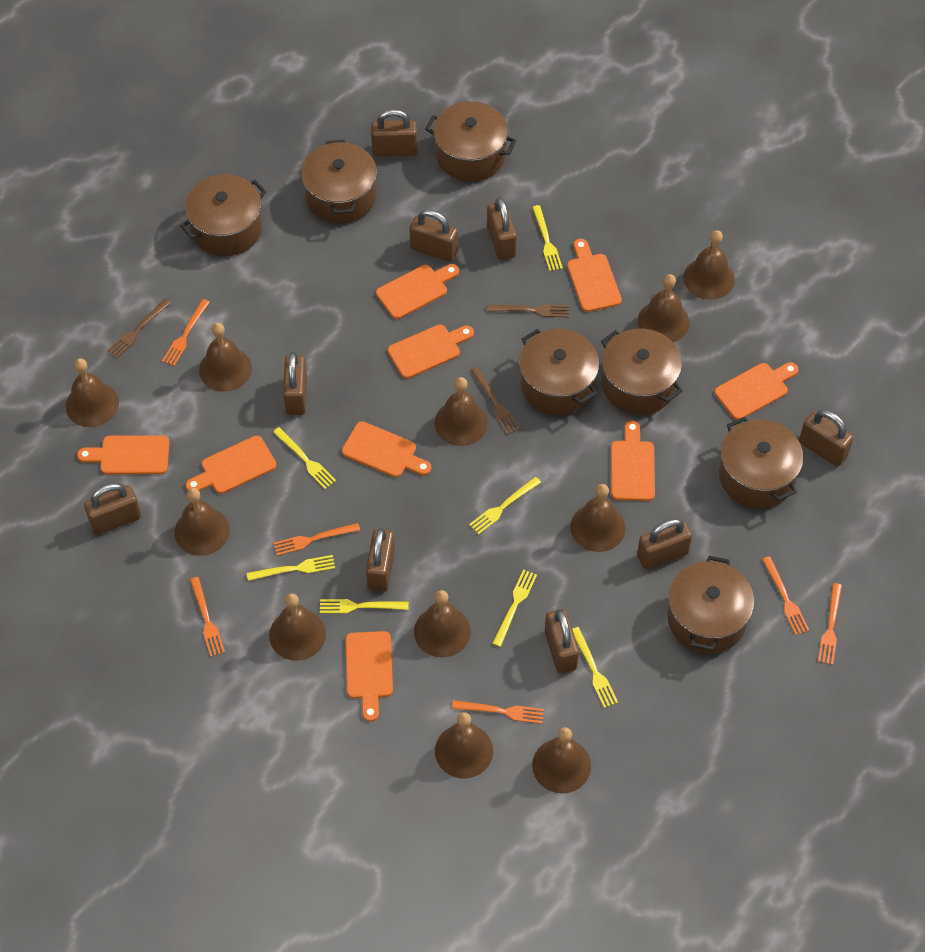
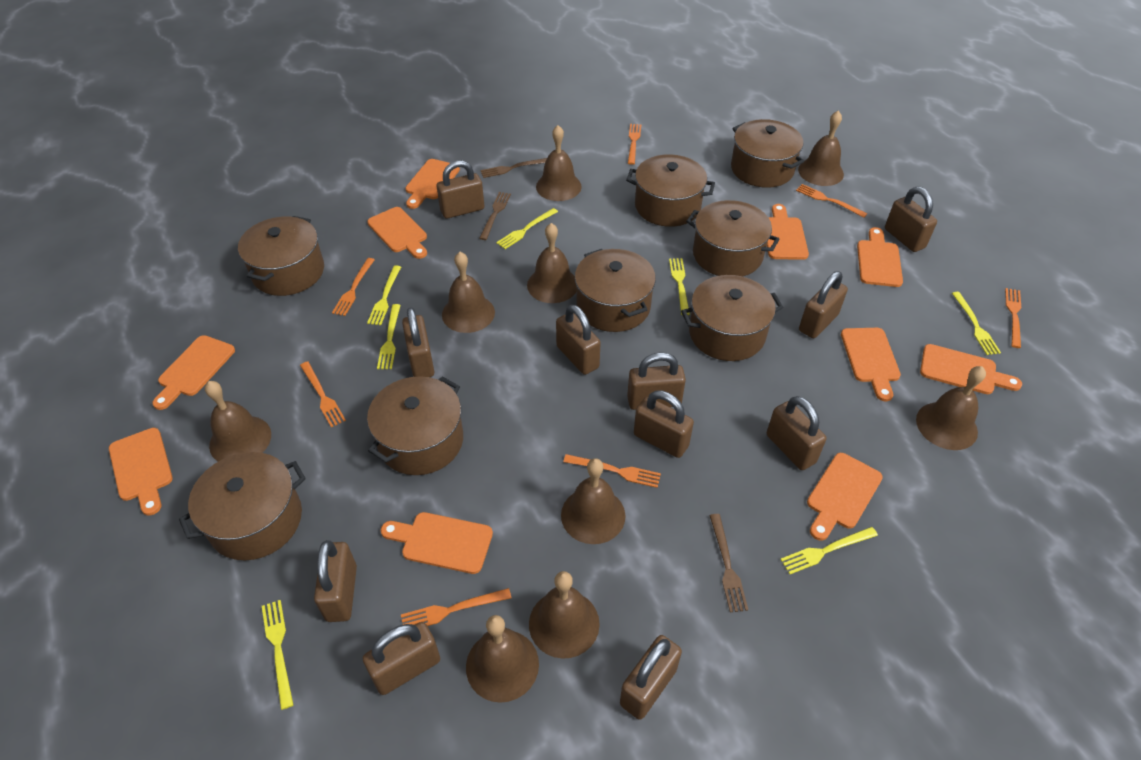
brown bell: [66,358,119,427] [174,488,230,556] [199,323,252,392] [269,593,326,661] [414,590,471,657] [434,377,488,446] [435,712,493,778] [532,727,591,793] [570,484,626,552] [638,274,690,342] [683,230,735,300] = 11 -> [205,381,271,462] [442,252,495,333] [466,615,539,703] [527,223,577,303] [529,571,600,659] [536,125,582,201] [561,458,625,544] [798,111,844,186] [916,366,986,450] = 9
brown padlock: [84,483,141,535] [283,352,307,415] [366,528,395,592] [371,109,418,157] [409,209,458,262] [487,198,517,260] [545,609,579,673] [637,519,692,569] [799,409,853,467] = 9 -> [314,540,357,622] [363,622,440,695] [402,307,434,377] [437,160,484,219] [556,305,601,375] [620,635,682,720] [627,352,686,410] [634,391,694,458] [767,396,826,470] [799,271,848,338] [885,187,937,252] = 11
brown pot: [180,174,267,256] [301,140,377,224] [425,101,516,182] [519,329,599,415] [601,329,682,415] [667,556,754,654] [719,417,804,508] = 7 -> [179,452,306,560] [238,216,324,296] [367,376,463,475] [575,249,656,332] [626,154,715,227] [681,275,783,361] [686,200,780,276] [731,119,804,188] = 8
orange cutting board: [77,435,170,474] [186,436,276,494] [342,421,432,477] [345,631,393,722] [376,264,459,319] [388,324,474,379] [567,239,622,312] [611,420,655,501] [715,362,798,420] = 9 -> [109,428,173,516] [152,335,235,410] [367,207,427,259] [381,512,493,574] [405,159,460,209] [767,204,809,260] [807,453,883,541] [841,328,901,401] [857,227,903,287] [920,344,1022,394] = 10
orange fork: [162,299,210,366] [190,577,225,657] [273,523,360,556] [452,700,544,724] [762,556,809,635] [818,583,842,665] = 6 -> [300,361,346,427] [332,258,375,316] [401,588,512,626] [563,454,661,488] [628,124,641,165] [796,184,867,218] [1005,288,1021,348] = 7

